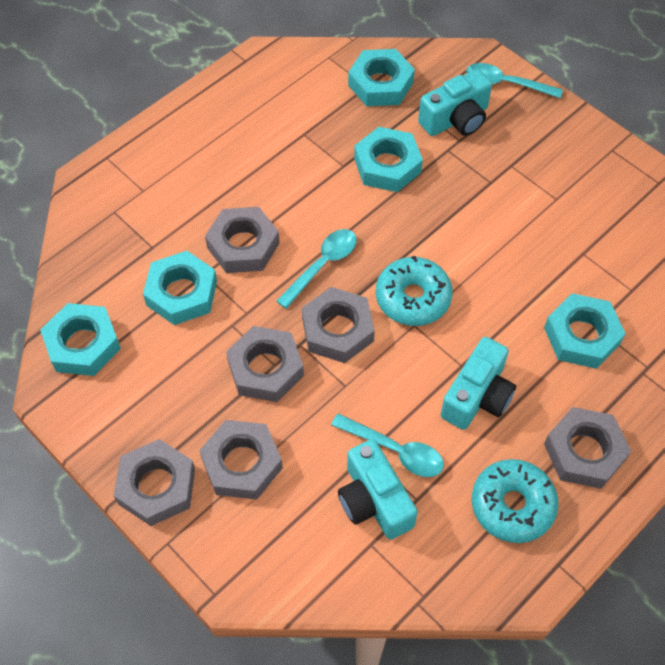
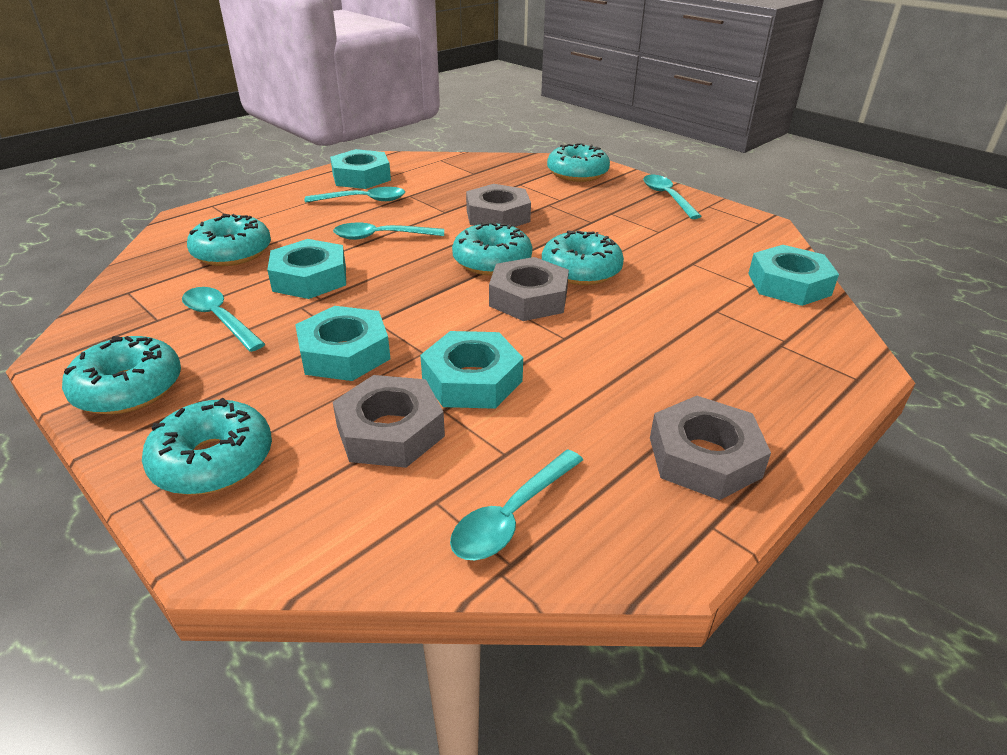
grey nut: [114,439,195,526] [199,420,283,500] [205,207,280,273] [226,326,304,402] [302,287,375,363] [544,407,631,489] = 6 -> [333,375,445,468] [466,184,531,227] [489,257,569,321] [650,396,771,500] = 4
turquoise camera: [338,439,418,540] [418,69,492,136] [440,337,516,430] = 3 -> none = 0
turquoise donut: [376,256,453,326] [472,459,558,543] = 2 -> [62,336,181,414] [142,398,272,495] [187,214,271,266] [452,222,532,276] [542,230,624,285] [547,143,610,182] = 6
turquoise spoon: [276,229,357,309] [331,413,444,477] [466,63,563,98] = 3 -> [182,287,265,352] [304,187,405,203] [333,222,444,240] [450,449,583,560] [643,175,702,219] = 5

